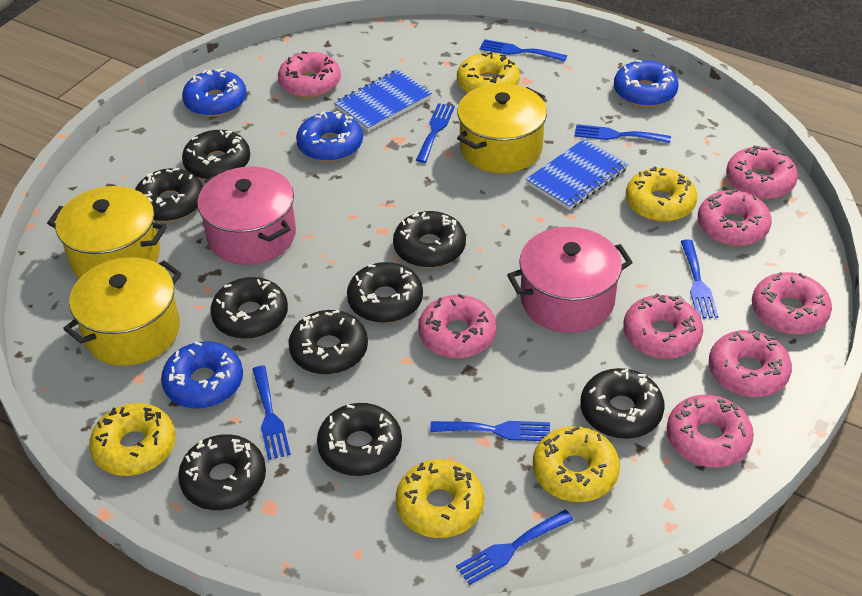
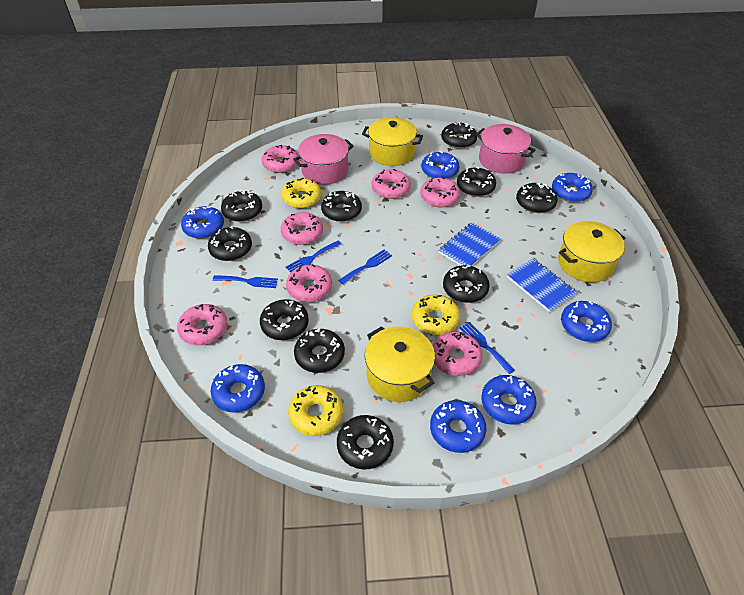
black donut: [135,168,203,222] [178,434,266,510] [182,130,250,180] [210,277,288,339] [289,310,368,375] [317,403,402,476] [347,262,423,323] [393,211,466,268] [580,368,665,439] = 9 -> [208,226,252,261] [221,190,262,222] [260,299,309,340] [294,328,345,373] [321,191,362,222] [337,415,394,469] [441,122,477,149] [443,265,490,303] [457,167,496,197] [516,183,557,213] = 10
blue donut: [161,341,243,409] [182,69,247,117] [296,111,363,162] [614,60,678,107] = 4 -> [181,206,224,239] [211,364,265,413] [421,151,459,179] [430,400,486,453] [481,375,537,425] [552,173,593,202] [561,301,612,342] = 7
blue fork: [252,366,291,460] [416,103,455,163] [430,421,550,441] [456,510,573,585] [480,39,567,61] [574,124,671,143] [681,239,718,318] = 7 -> [213,275,278,288] [286,241,341,272] [338,249,392,284] [459,322,515,374] = 4
pink donut: [278,51,341,98] [418,294,497,358] [623,293,703,359] [667,395,754,467] [698,189,772,246] [709,329,792,397] [726,145,798,199] [752,272,832,335] = 8 -> [177,304,227,345] [261,145,299,173] [281,212,323,245] [286,264,332,302] [372,169,411,199] [420,177,460,207] [432,331,482,376] = 7
yellow donut: [89,403,176,476] [396,459,484,538] [457,52,520,93] [533,426,620,502] [626,166,697,222] = 5 -> [281,178,321,208] [288,385,343,436] [412,295,460,335] = 3

